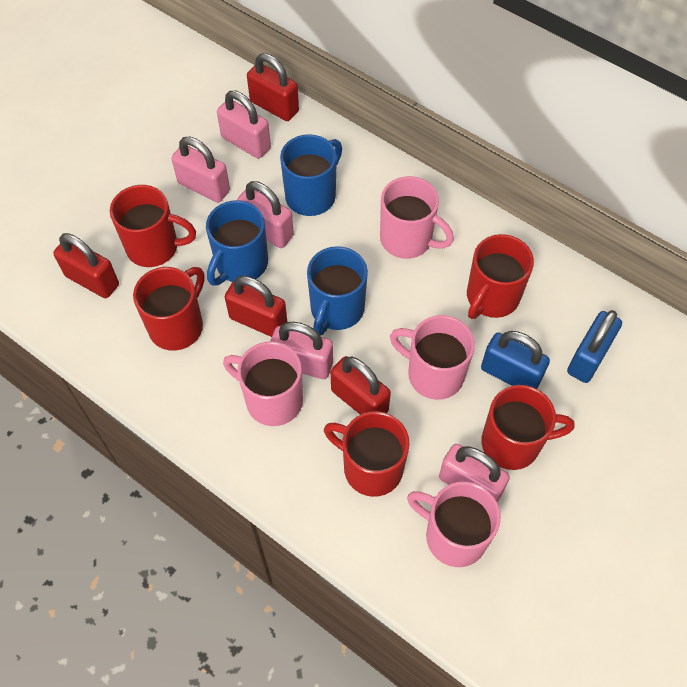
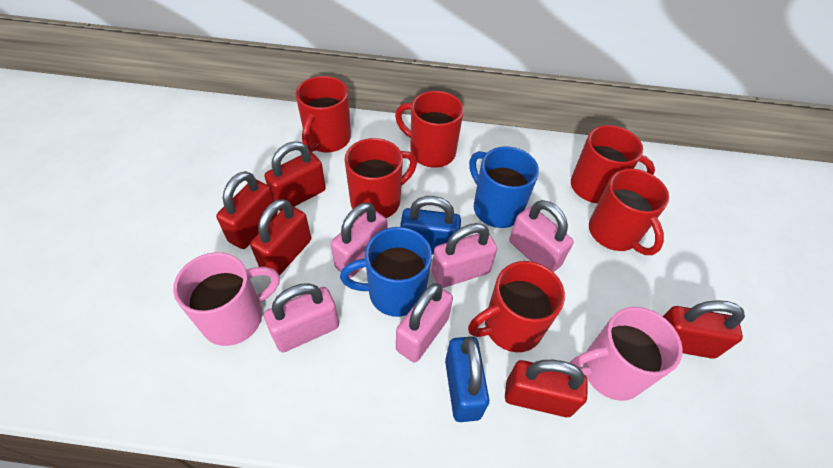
blue mug: [206,200,268,286] [280,134,342,216] [307,246,368,336] = 3 -> [340,227,432,317] [469,146,539,228] = 2
pink mug: [223,341,303,426] [380,176,454,259] [390,315,475,400] [407,482,501,567] = 4 -> [173,252,280,346] [570,307,683,401] = 2
red mug: [110,185,196,267] [133,267,204,351] [324,411,410,497] [467,234,534,319] [481,385,575,470] = 5 -> [296,76,351,152] [345,138,417,218] [395,91,464,168] [468,261,565,352] [571,125,655,204] [589,169,669,255] = 6
red padlock: [53,233,119,298] [225,276,287,337] [247,53,299,121] [331,356,391,415] = 4 -> [216,171,278,249] [250,199,311,275] [264,141,326,211] [505,360,588,417] [663,300,745,359] = 5

